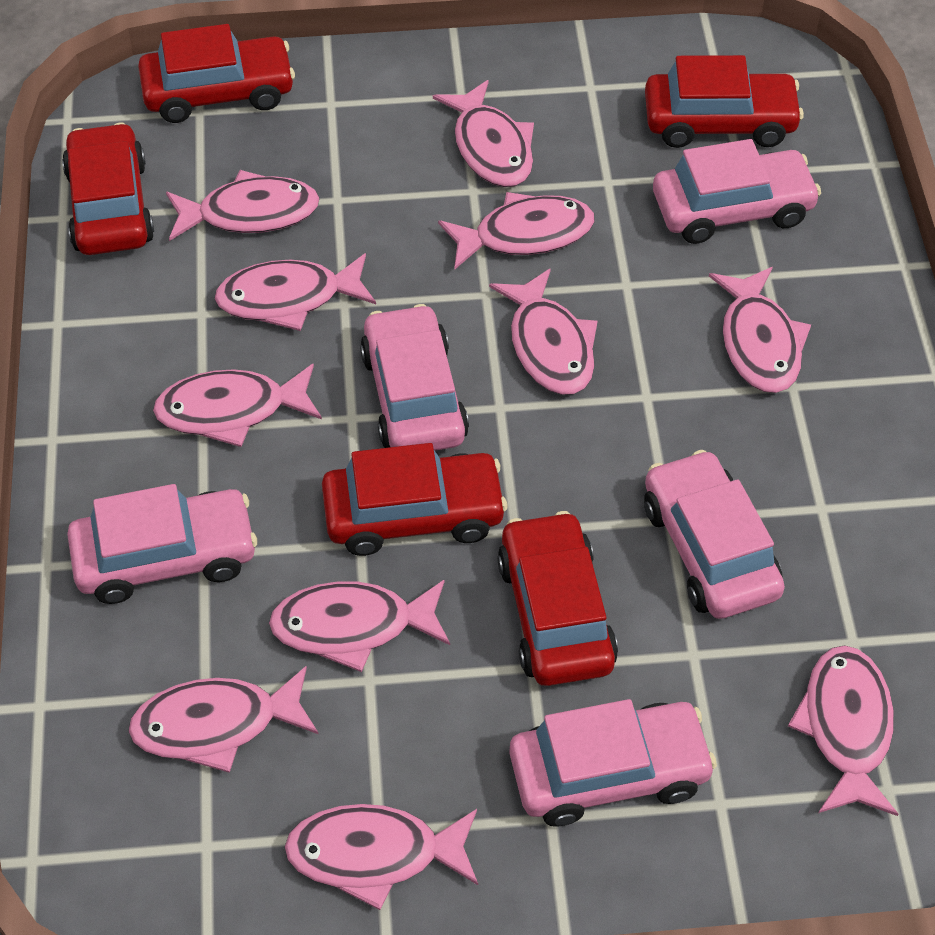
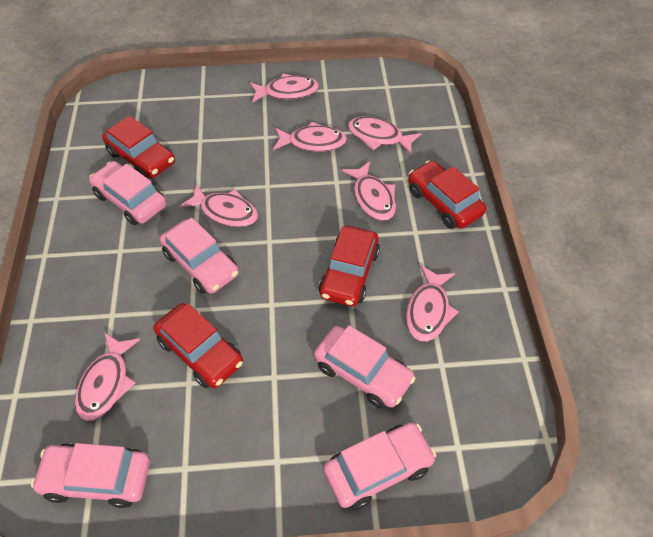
pink fish: [128,666,318,773] [153,363,322,447] [166,170,320,241] [214,253,376,331] [269,580,450,672] [285,804,478,910] [433,80,534,187] [438,192,595,270] [489,268,598,395] [709,267,811,393] [788,645,898,816] = 11 -> [75,332,141,421] [179,184,258,227] [250,73,319,103] [273,121,347,152] [342,161,396,221] [348,116,421,154] [406,265,459,342] = 7
red car: [62,123,154,255] [138,24,295,123] [322,443,507,556] [497,511,618,686] [645,55,804,148] = 5 -> [102,116,175,178] [154,303,243,388] [319,226,380,307] [408,160,486,229] = 4

